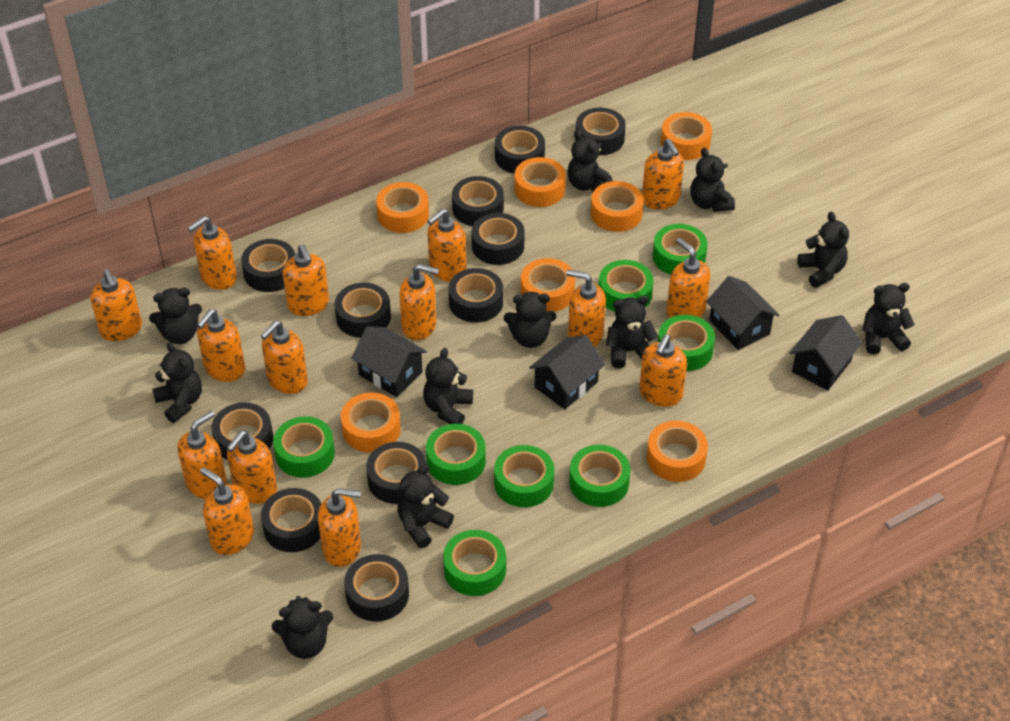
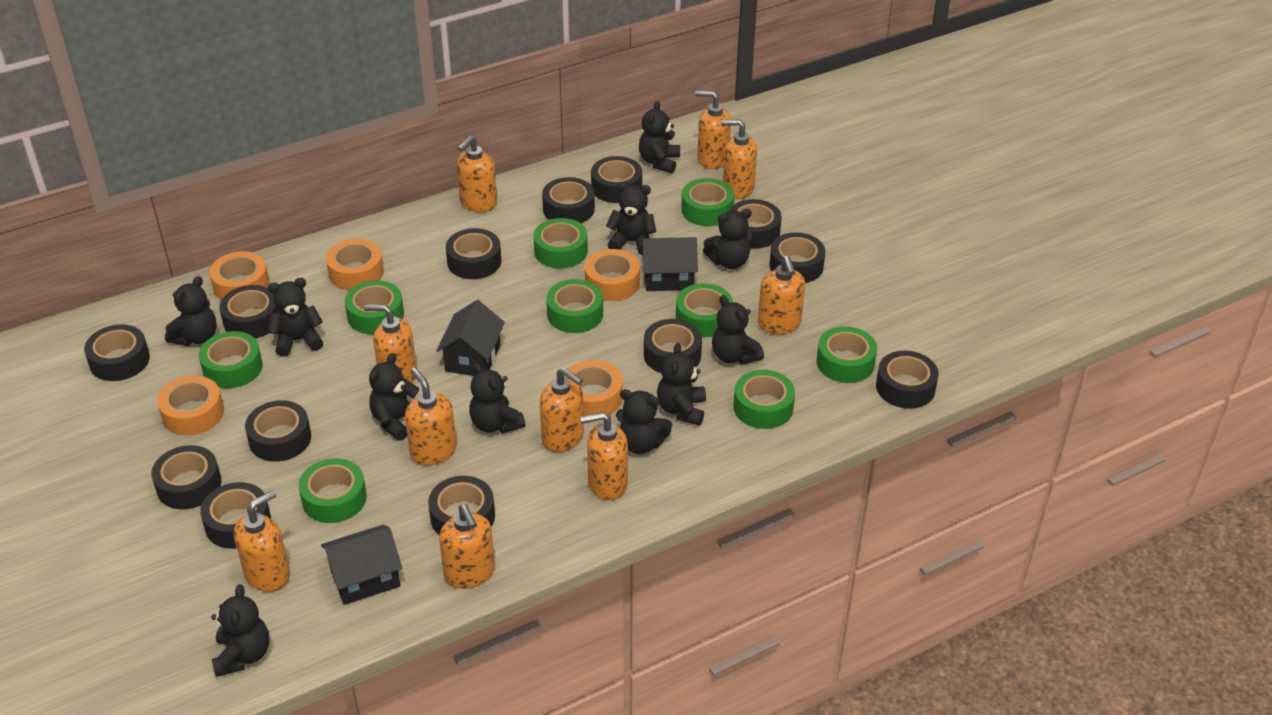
black house: [351,326,427,397] [529,335,605,409] [706,276,779,350] [790,315,862,390] = 4 -> [321,524,402,605] [436,300,505,376] [641,237,698,291] = 3
black tape: [212,402,273,460] [241,239,295,292] [261,488,321,552] [335,283,391,338] [344,554,409,622] [366,442,426,504] [449,268,503,323] [452,176,504,226] [472,213,525,265] [495,126,545,174] [575,108,626,155] = 11 -> [84,324,150,381] [151,445,221,509] [200,482,271,549] [219,285,278,338] [245,400,311,462] [428,476,495,535] [446,228,501,279] [542,177,595,223] [591,156,642,203] [644,319,702,373] [729,199,782,248] [769,232,825,283] [876,351,939,409] = 13
green tape: [273,417,335,478] [426,424,486,485] [443,530,506,596] [494,445,554,507] [569,445,630,507] [599,260,654,312] [653,224,708,275] [658,315,715,371] = 8 -> [199,331,263,388] [299,458,367,523] [345,280,404,334] [533,218,588,268] [546,279,603,333] [676,283,733,337] [681,178,734,226] [733,370,795,429] [816,326,877,383] = 9
orange soap dispenser: [90,269,142,341] [177,411,227,499] [188,216,237,290] [197,309,245,382] [200,467,254,555] [227,431,277,504] [261,321,308,394] [283,244,329,316] [318,488,361,567] [399,264,439,340] [427,209,467,282] [566,270,606,347] [639,334,687,407] [642,139,684,210] [667,238,710,318] = 15 -> [234,490,290,592] [364,304,417,383] [405,368,457,466] [439,504,495,589] [456,136,497,212] [540,368,584,452] [580,412,628,500] [695,91,731,169] [721,119,757,199] [758,256,805,334] = 10
orange tape: [341,393,401,452] [376,182,429,233] [515,157,566,207] [521,258,575,312] [591,181,644,232] [647,421,708,482] [661,112,712,160] = 7 -> [157,376,224,435] [209,251,269,300] [326,239,384,290] [564,360,623,416] [585,249,640,301] = 5

